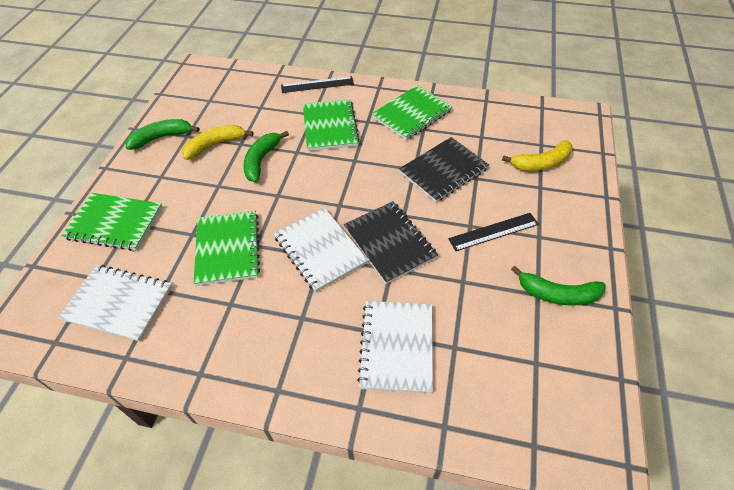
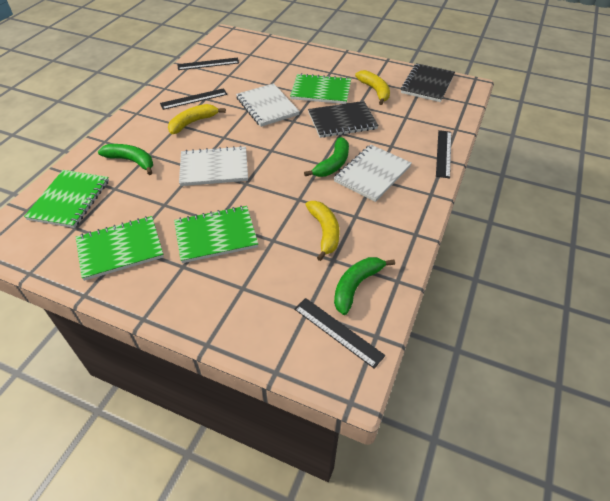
black ruler: [281,76,354,93] [448,213,539,251] = 2 -> [160,88,227,110] [177,58,239,70] [294,298,385,369] [436,130,451,179] = 4
yellow banana: [182,125,253,160] [502,140,572,171] = 2 -> [168,104,226,134] [305,201,340,261] [355,70,390,105] = 3

